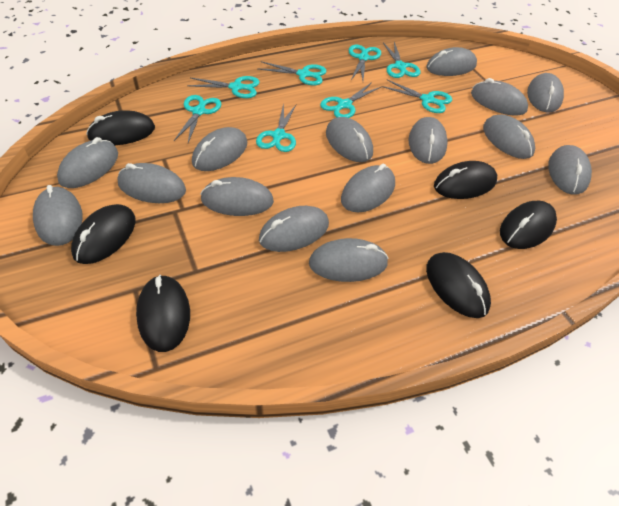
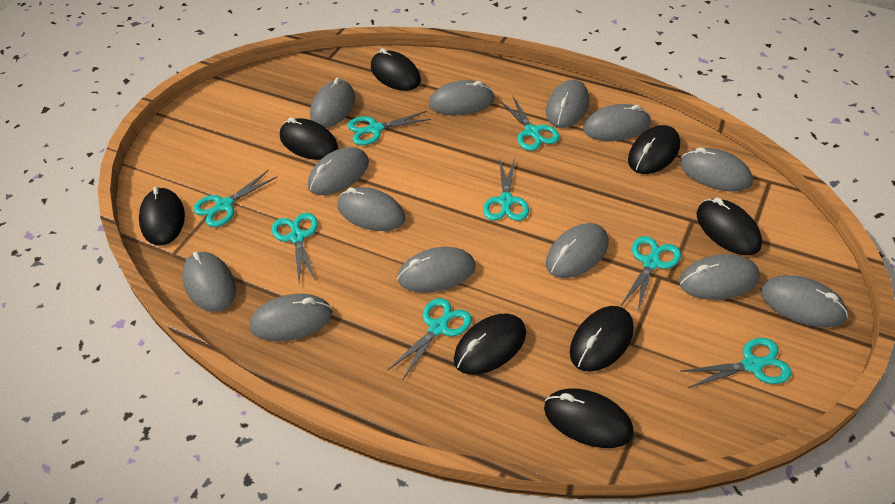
black mouse: [71,204,136,264] [86,111,155,145] [136,275,190,352] [426,252,491,318] [434,161,497,199] [500,201,557,249] = 6 -> [139,187,185,246] [280,117,338,160] [371,48,421,91] [454,313,526,375] [544,388,634,448] [570,306,634,372] [628,125,680,174] [697,198,762,255] = 8
grey mouse: [33,185,83,246] [57,137,118,188] [117,163,186,203] [192,127,247,171] [200,177,274,216] [259,206,329,252] [309,238,389,282] [326,117,373,162] [341,164,395,212] [409,117,448,164] [426,47,477,76] [471,78,528,116] [483,115,535,159] [527,73,564,113] [548,145,592,195] = 15 -> [182,252,236,312] [250,294,332,341] [308,147,369,195] [310,78,355,128] [338,187,405,231] [397,247,476,293] [429,80,495,115] [546,80,589,128] [546,223,608,278] [583,104,651,141] [679,254,760,300] [680,147,753,192] [760,275,848,328] = 13

